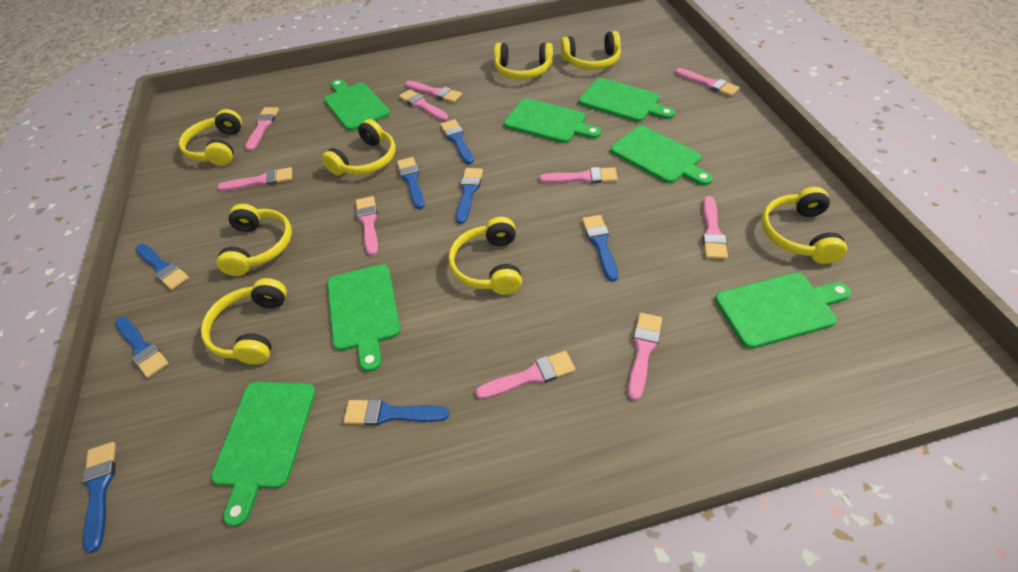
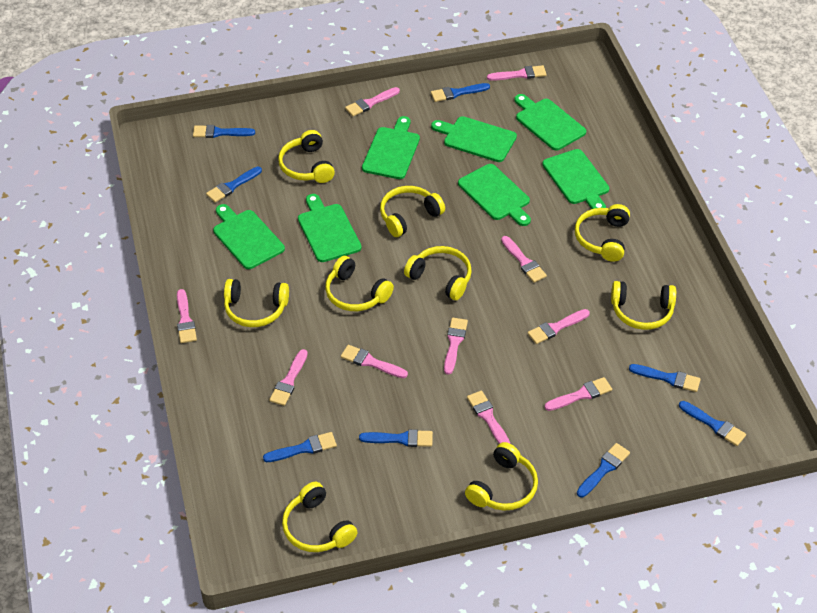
yellow headphones: [179,109,242,166] [201,278,287,364] [217,204,292,276] [322,119,396,176] [448,217,522,295] [494,43,553,80] [561,31,621,70] [761,187,847,264] = 8 -> [224,279,289,327] [278,130,335,183] [282,482,358,552] [325,256,394,311] [380,186,445,237] [404,246,472,300] [465,442,538,511] [575,204,630,262] [611,281,676,330] = 9

